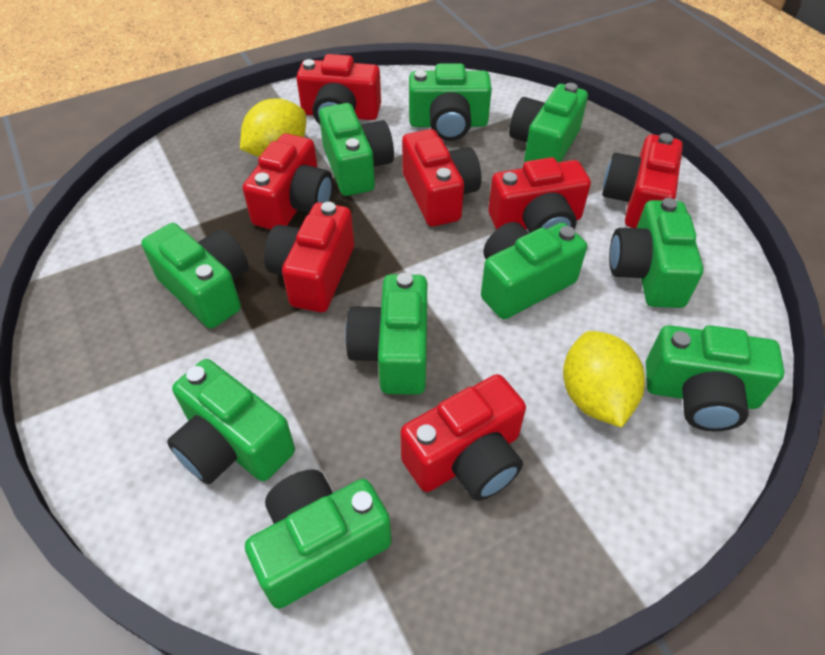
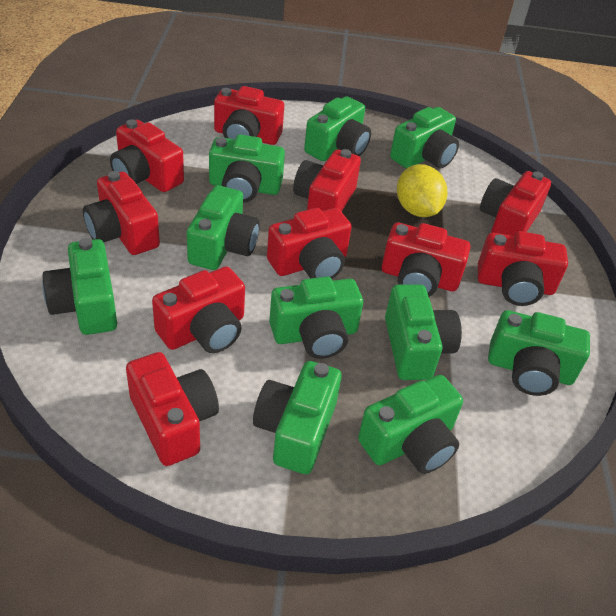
red camera: [243,133,333,230] [264,202,354,312] [296,54,381,125] [400,374,526,501] [402,129,481,226] [488,157,591,233] [602,133,683,228] = 7 -> [83,171,160,255] [110,119,184,192] [126,352,219,466] [152,266,245,353] [214,86,284,145] [267,208,352,279] [293,149,361,212] [382,223,470,297] [478,231,568,306] [480,171,551,236] = 10
yellow lemon: [240,98,306,157] [563,331,645,428] = 2 -> [397,164,447,217] = 1

